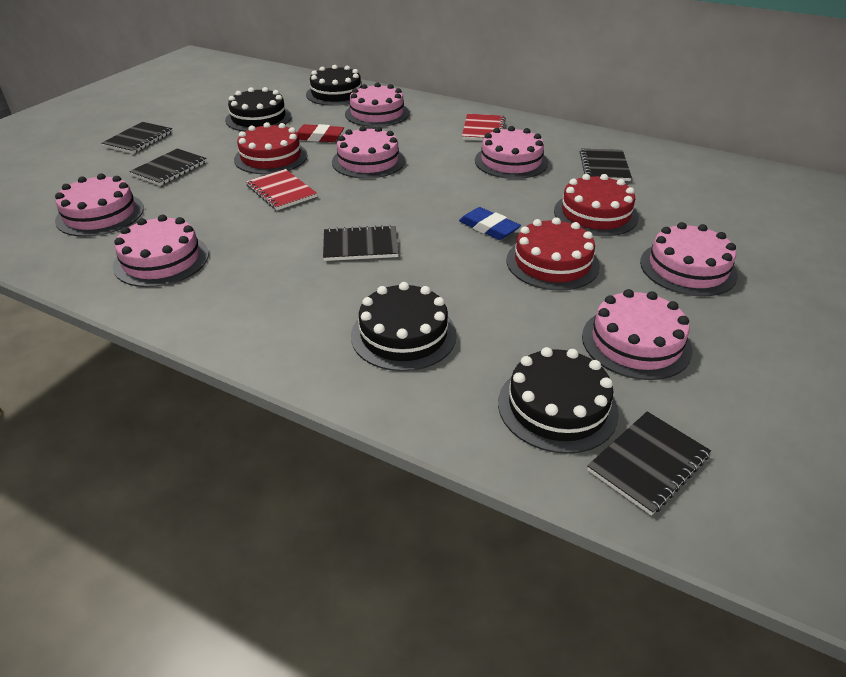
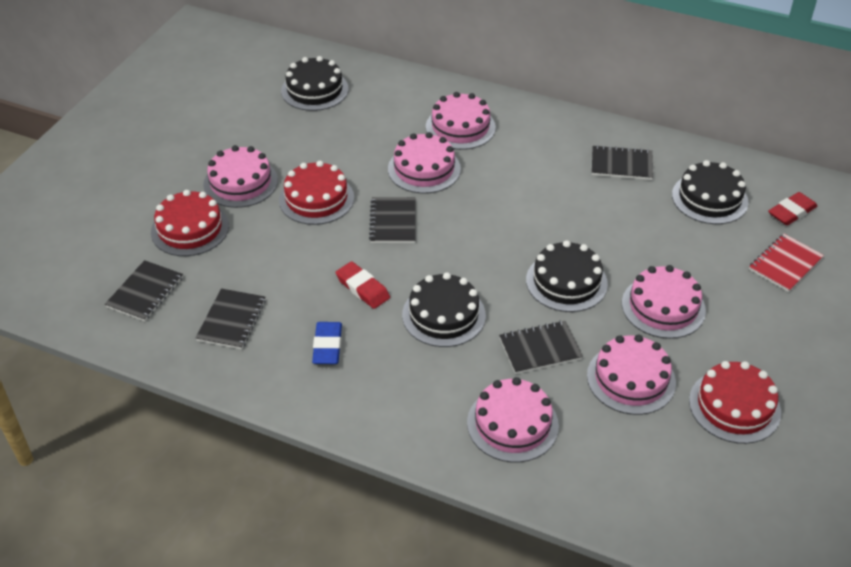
pink cake: [55,174,144,237] [113,215,209,287] [332,126,405,179] [345,83,409,127] [475,126,548,179] [582,289,692,380] [640,222,738,297] = 7 -> [203,145,278,208] [388,132,461,194] [426,92,496,150] [467,377,559,462] [587,334,676,415] [622,265,706,339] = 6
red eraser: [297,124,344,142] = 1 -> [336,261,390,309] [768,192,818,225] = 2
red notebook: [246,169,317,210] [462,114,506,141] = 2 -> [749,234,824,292] = 1

